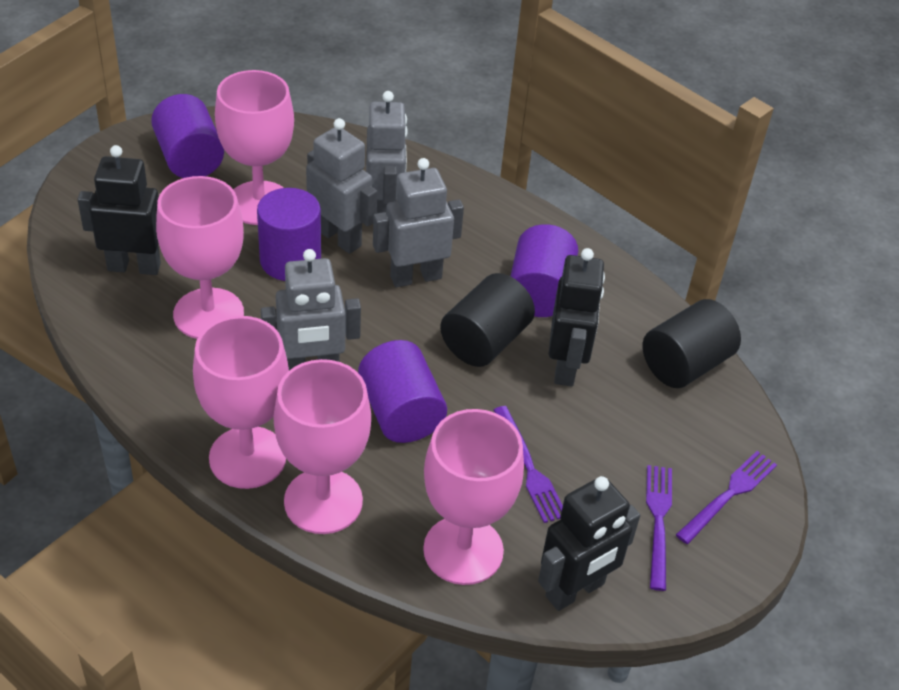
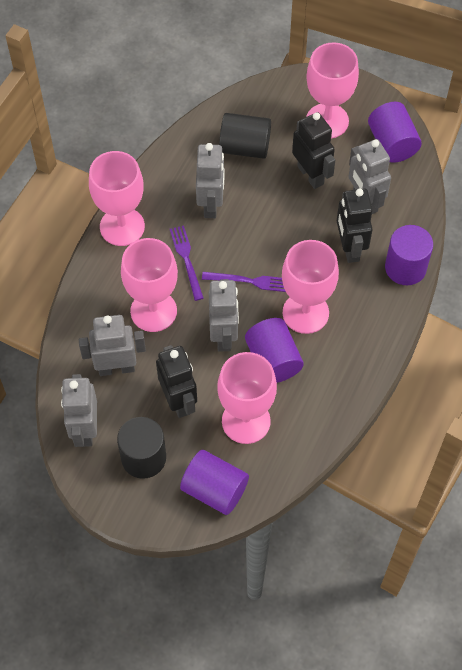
grey robot: [261,249,361,371] [306,118,377,254] [366,91,408,213] [373,158,464,287] = 4 -> [61,374,97,447] [79,315,146,376] [196,143,225,218] [209,279,239,352] [348,139,391,214] = 5
purple fork: [493,406,563,523] [646,465,672,591] [676,451,777,544] = 3 -> [170,225,204,301] [202,272,286,292] = 2

